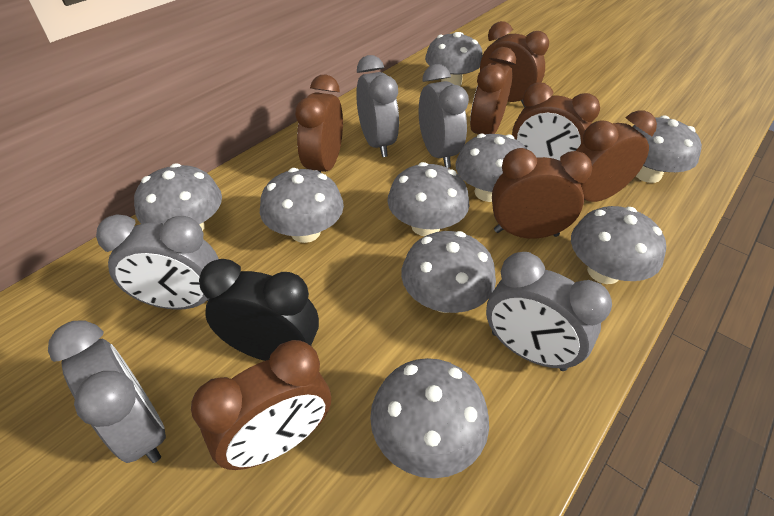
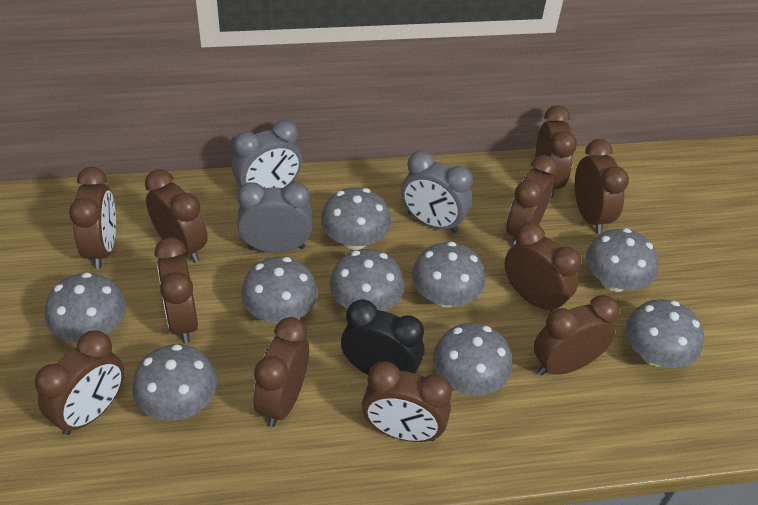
brown clock: [191,340,331,470] [295,75,343,172] [470,47,516,134] [480,21,549,107] [492,148,592,238] [512,82,600,161] [576,111,657,202] = 7 -> [35,330,124,435] [69,167,116,269] [145,169,208,263] [154,237,198,343] [254,317,309,427] [362,361,452,442] [505,222,582,312] [506,155,558,246] [534,295,620,375] [535,105,577,198] [575,139,629,234] = 11
grey clock: [48,320,166,463] [96,214,218,310] [356,55,399,157] [419,64,469,168] [486,252,612,371] = 5 -> [232,120,302,188] [237,182,312,253] [401,151,473,233] = 3

